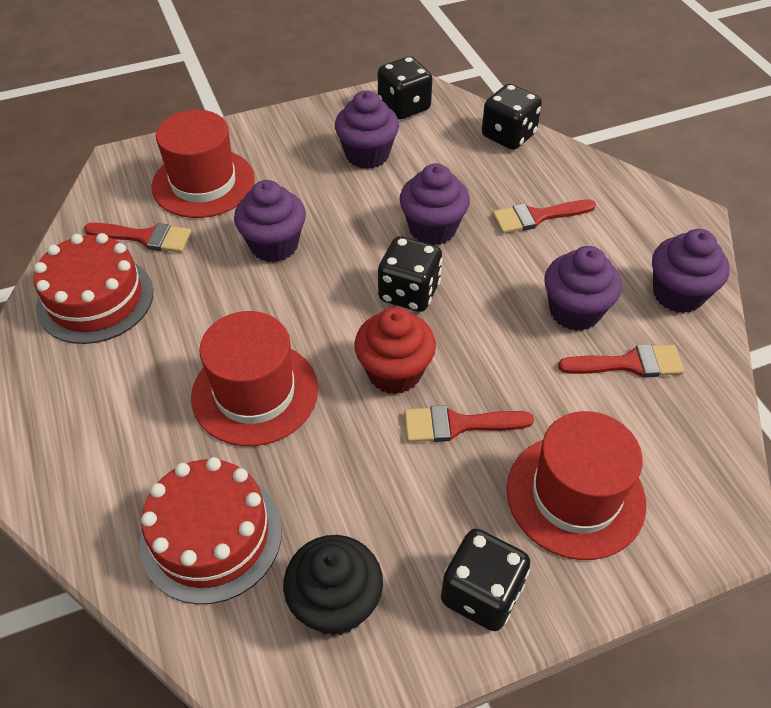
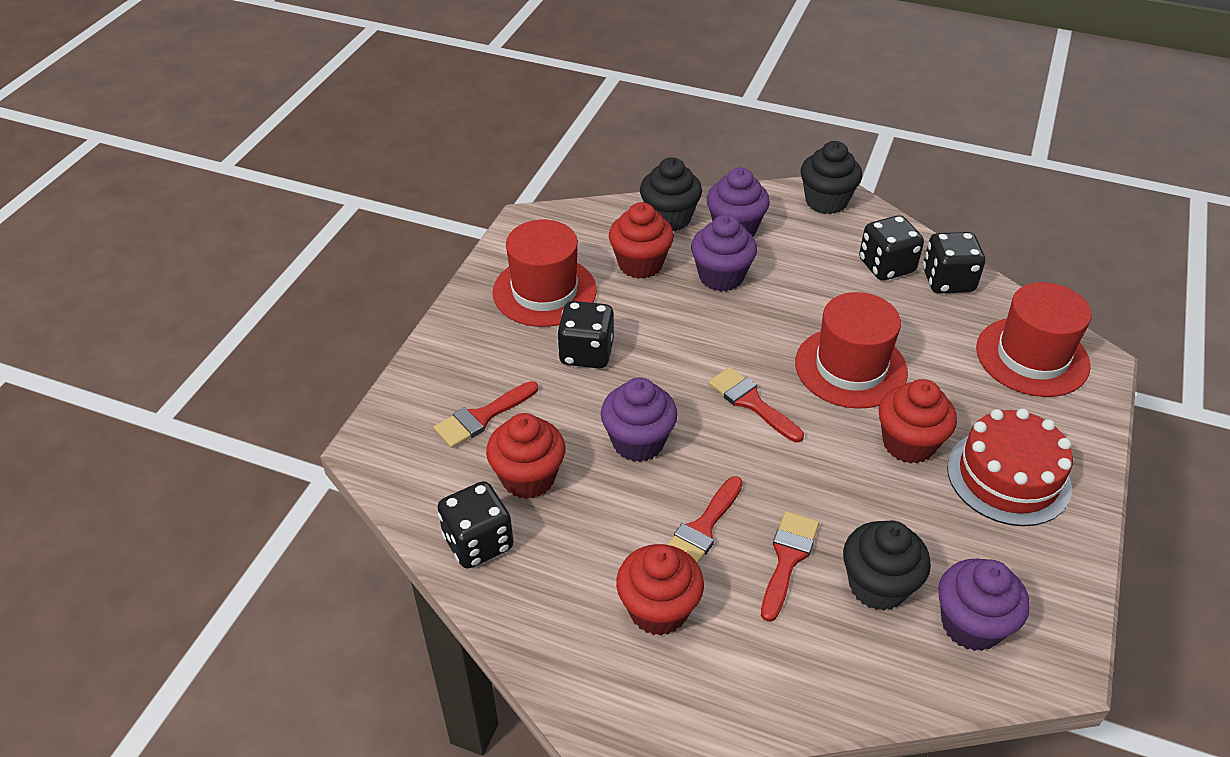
black cupcake: [283,535,383,636] = 1 -> [640,157,702,231] [800,141,862,214] [843,520,931,611] = 3
purple cupcake: [234,180,306,262] [335,90,399,169] [400,163,470,245] [545,246,622,331] [652,229,730,313] = 5 -> [601,377,678,462] [691,214,757,292] [707,168,770,236] [938,559,1030,651] = 4
red cake: [34,233,154,344] [140,457,282,604] = 2 -> [947,408,1073,526] = 1
red cupcake: [354,307,436,394] = 1 -> [486,413,565,499] [609,202,674,279] [616,544,704,635] [879,379,957,464] = 4

